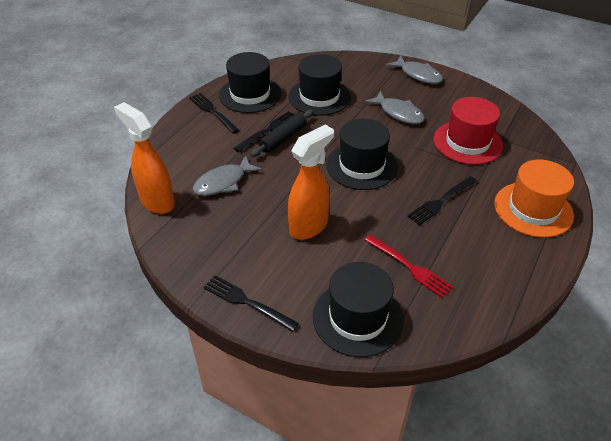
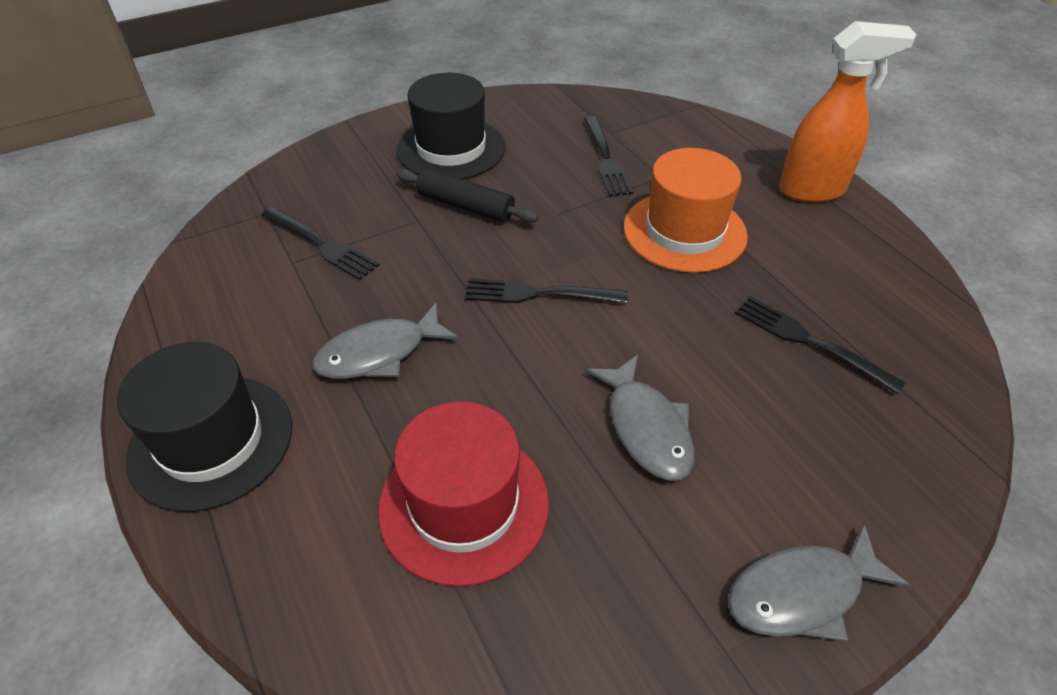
black hat: [219,52,281,113] [288,54,351,116] [313,262,404,357] [326,119,398,190] = 4 -> [117,342,292,512] [397,73,505,179] = 2
orange spray bottle: [114,102,175,214] [288,125,334,240] = 2 -> [779,21,917,202] = 1
red fork: [365,234,453,298] = 1 -> none = 0

